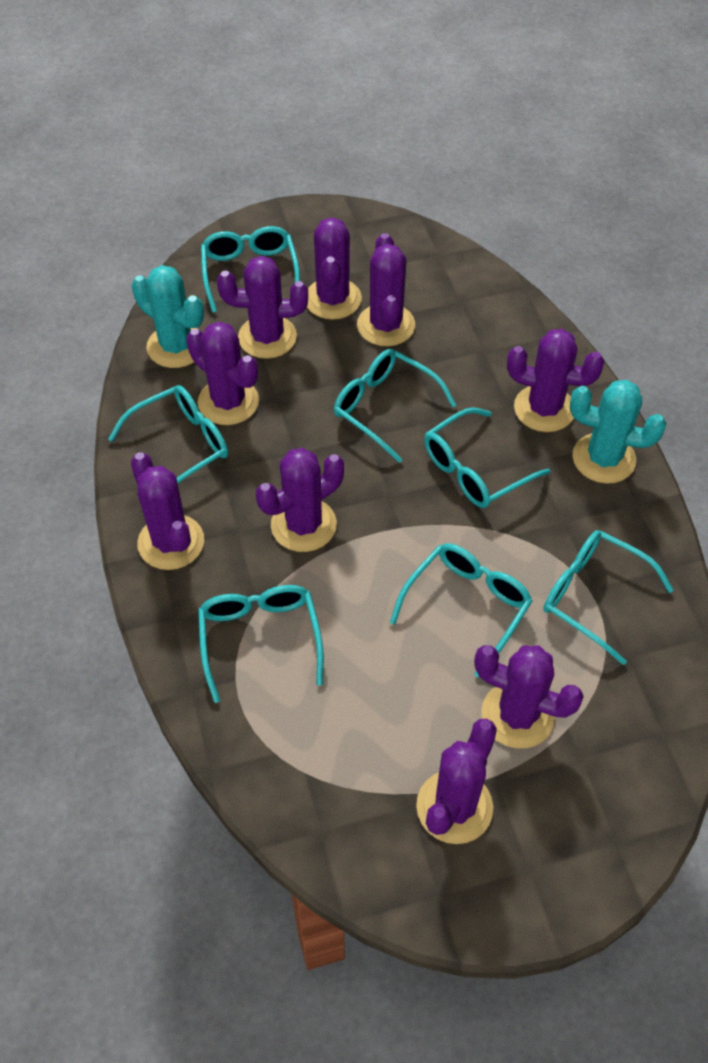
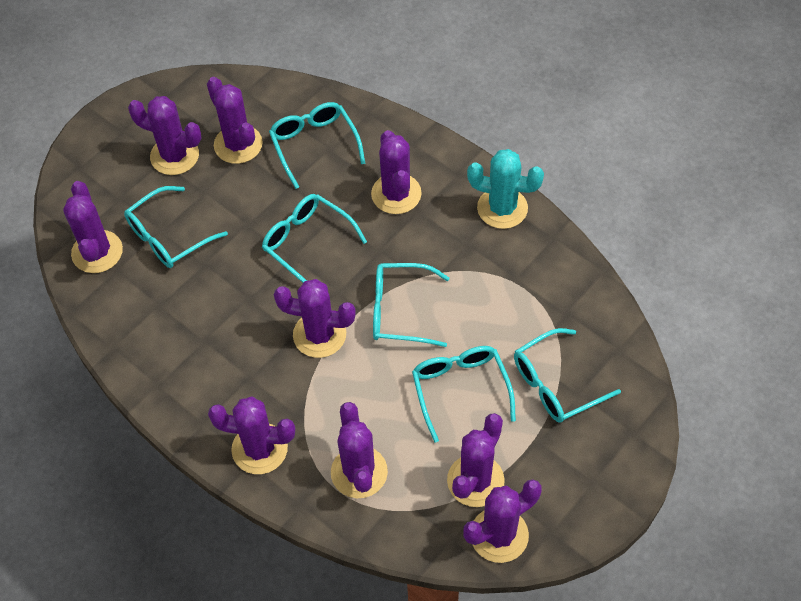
turquoise cactus: [132,265,204,368] [570,380,666,484] = 2 -> [467,149,544,229] = 1
turquoise glasses: [108,385,228,483] [198,585,324,703] [201,226,300,313] [334,349,457,463] [390,543,532,678] [424,407,550,508] [543,530,673,665] = 7 -> [124,186,228,268] [262,194,367,283] [269,102,365,189] [373,263,449,347] [412,346,516,443] [514,328,621,423] = 6

